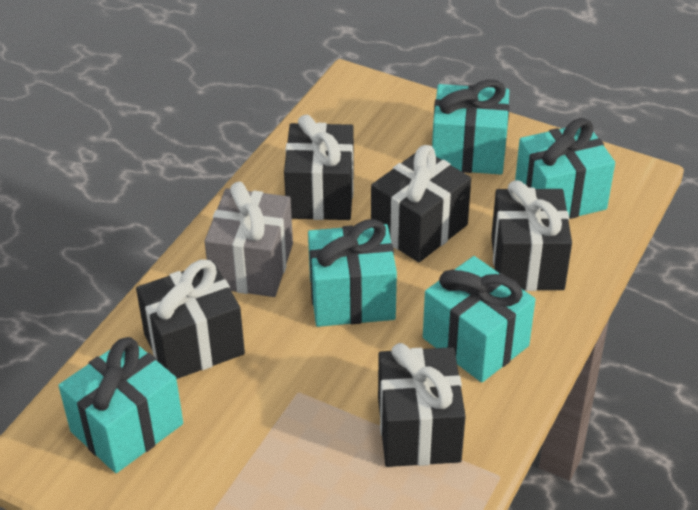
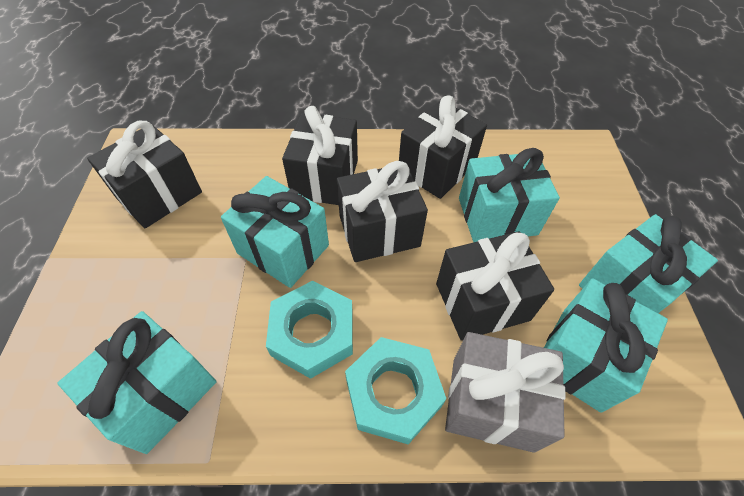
turquoise nut: none = 0 -> [266,281,353,379] [345,337,446,444] = 2

